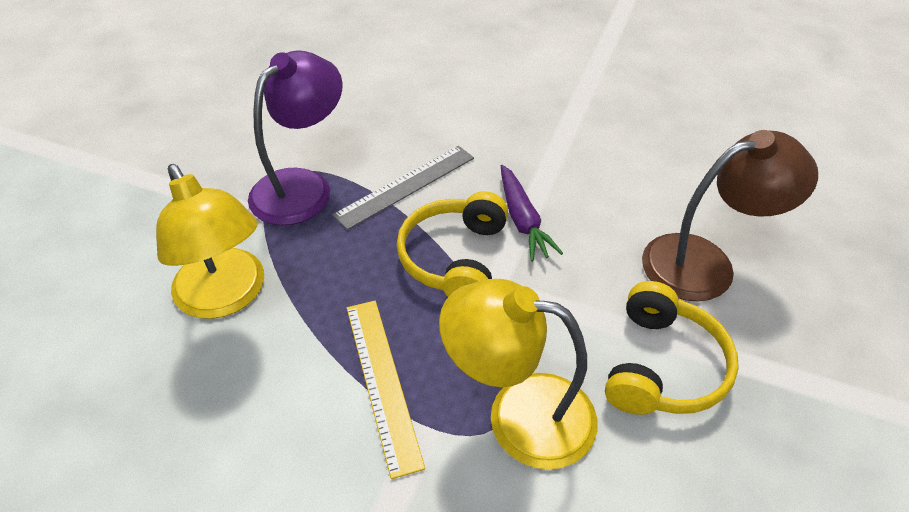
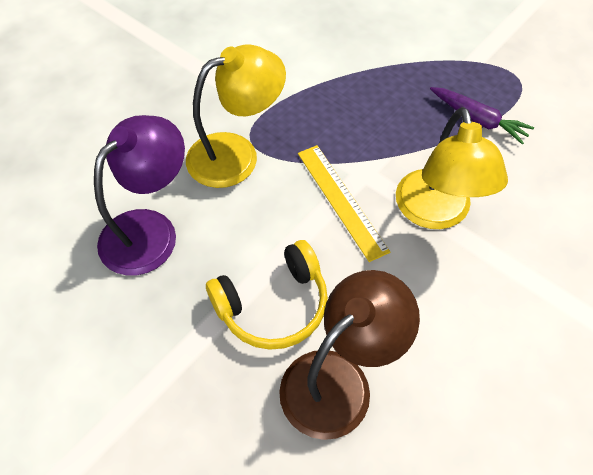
grey ruler: [332,146,474,230] = 1 -> none = 0
yellow headphones: [397,191,508,297] [605,281,739,415] = 2 -> [206,240,328,350] = 1

